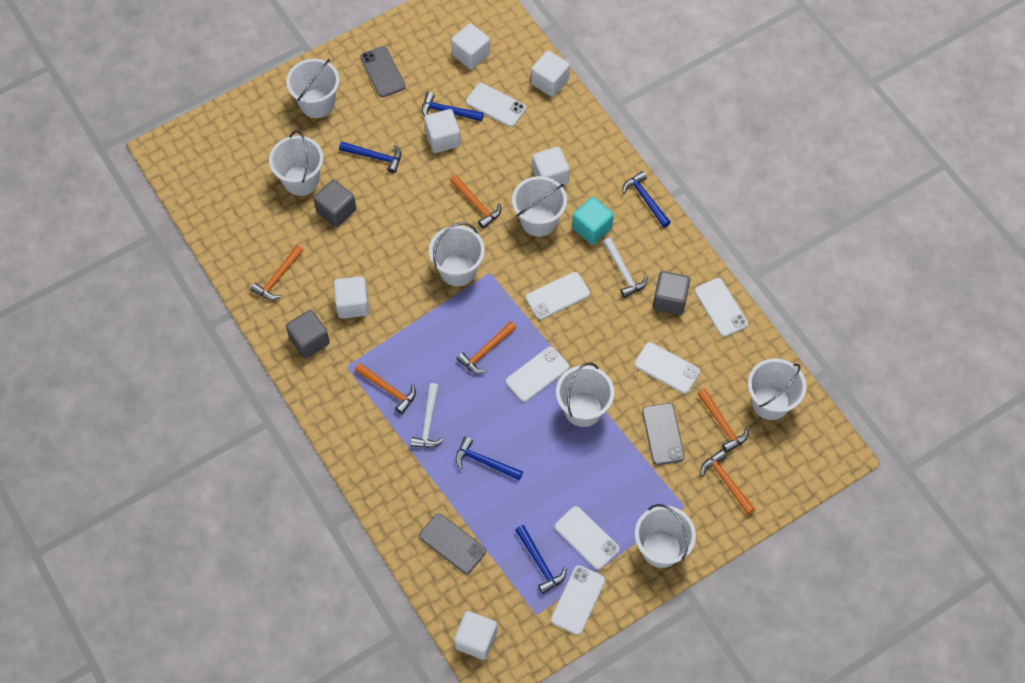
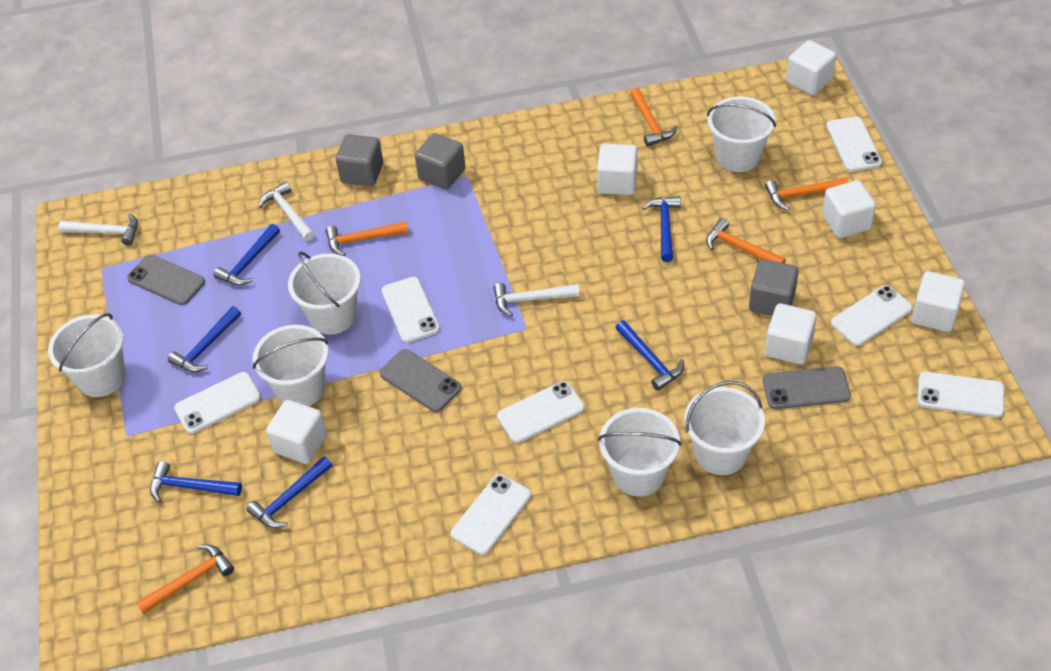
blue hammer: [339,141,401,173] [422,92,484,121] [456,437,523,480] [515,525,567,594] [622,171,671,228] = 5 -> [150,461,242,502] [168,306,241,372] [214,224,280,286] [246,456,332,528] [615,320,684,391] [642,196,681,262] = 6
orange hammer: [250,245,303,300] [355,363,416,414] [450,175,501,229] [456,321,516,374] [697,389,749,453] [701,450,755,515] = 6 -> [136,544,234,614] [326,221,408,256] [630,87,678,146] [706,218,786,263] [765,177,849,210] = 5
turquoise cube: [572,197,614,245] = 1 -> none = 0
white bucket: [269,130,324,196] [286,59,340,118] [429,223,485,286] [512,176,567,237] [556,362,614,427] [635,504,696,568] [748,358,807,420] = 7 -> [48,313,126,397] [253,325,328,406] [288,252,361,334] [598,408,681,497] [684,381,765,475] [707,96,776,172] = 6
white hammer: [410,383,444,448] [603,237,648,298] = 2 -> [58,213,138,246] [259,182,314,241] [493,283,579,317] = 3

